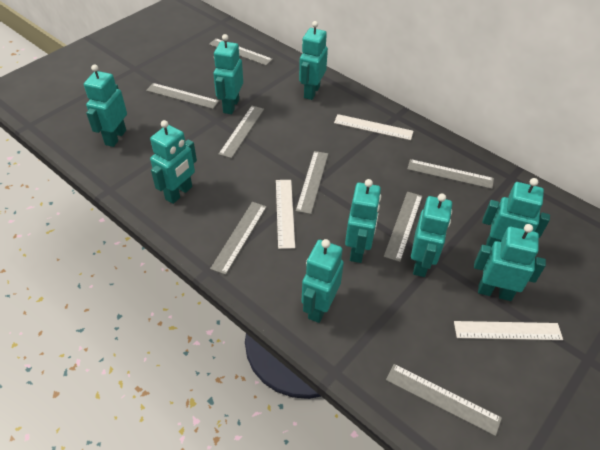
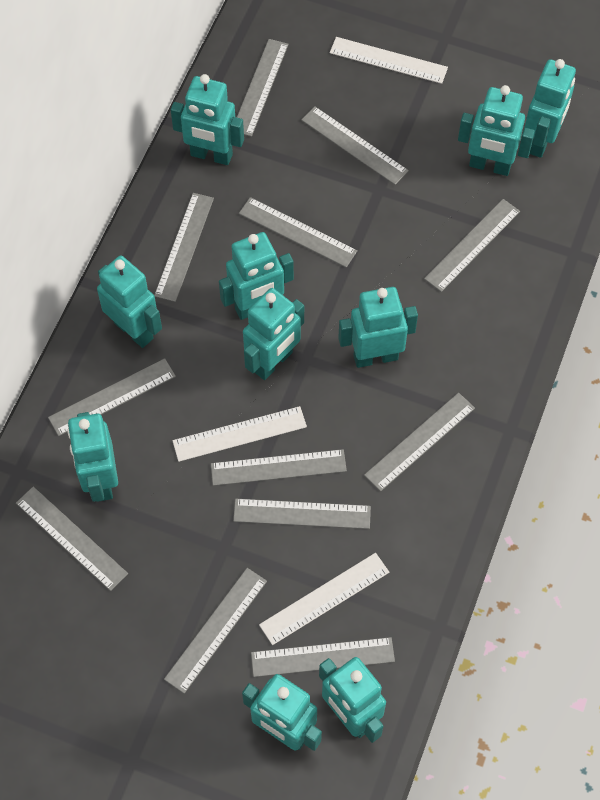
grey ruler: [146,83,219,109] [209,38,273,66] [210,202,267,275] [218,106,264,158] [296,151,328,214] [384,192,422,262] [386,364,502,436] [407,159,494,189] = 8 -> [16,487,128,591] [48,358,176,436] [154,193,214,302] [164,568,267,694] [211,449,347,486] [233,499,371,529] [237,39,289,137] [239,197,357,268] [251,637,395,677] [301,106,409,185] [364,393,475,492] [424,199,520,292] = 12
turquoise robot: [84,64,127,147] [150,120,197,204] [213,34,243,114] [299,21,328,100] [301,239,344,323] [345,179,381,263] [411,193,452,277] [474,224,546,301] [482,178,550,248] = 9 -> [68,412,118,502] [97,255,162,348] [171,74,244,165] [219,232,294,320] [242,674,322,751] [243,288,304,380] [319,657,386,743] [338,287,418,368] [458,85,535,176] [524,59,576,158] = 10

